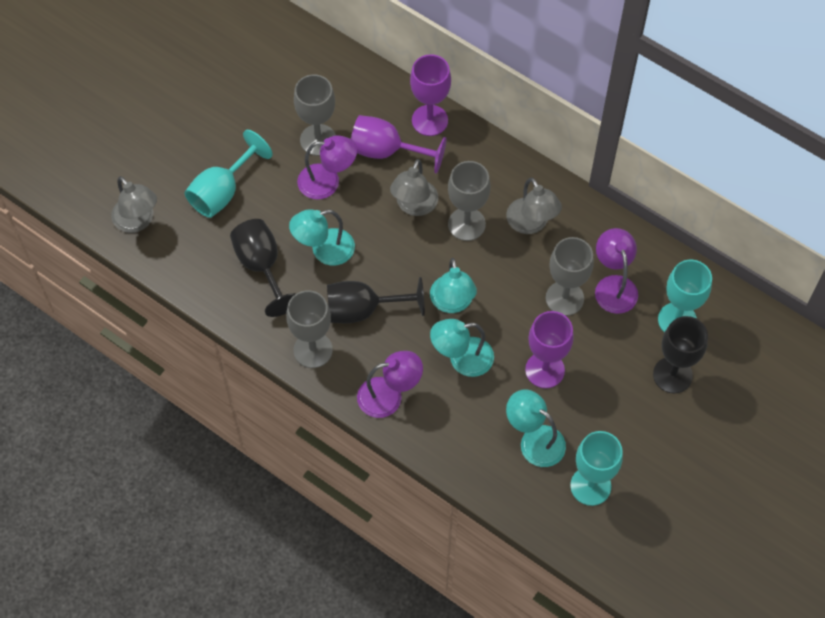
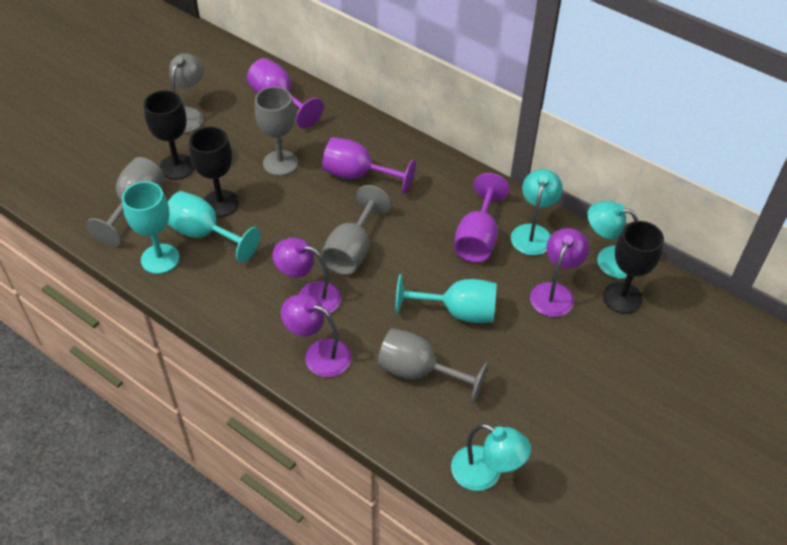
grey lamp: [111,176,157,233] [390,159,438,216] [506,178,562,234] = 3 -> [169,53,204,133] = 1
turquoise lamp: [289,209,355,266] [430,258,477,313] [430,319,494,377] [506,389,566,467] = 4 -> [451,424,531,491] [511,169,563,255] [587,201,638,279] = 3

